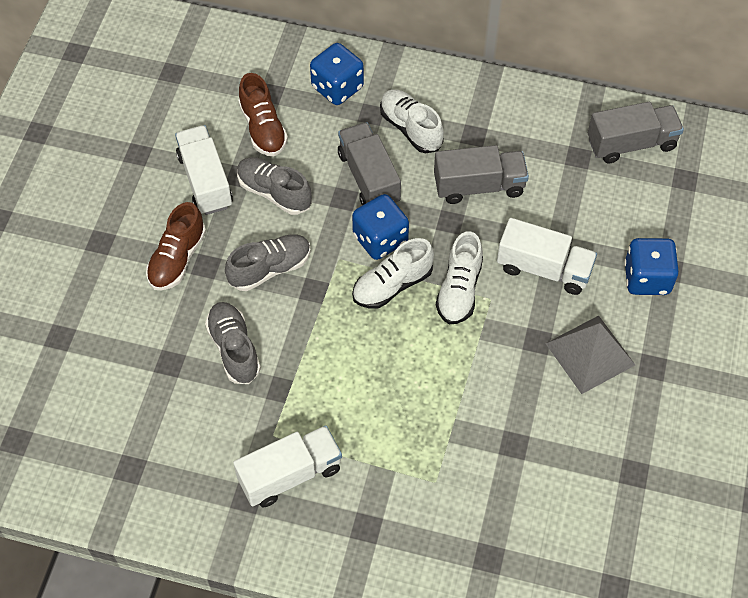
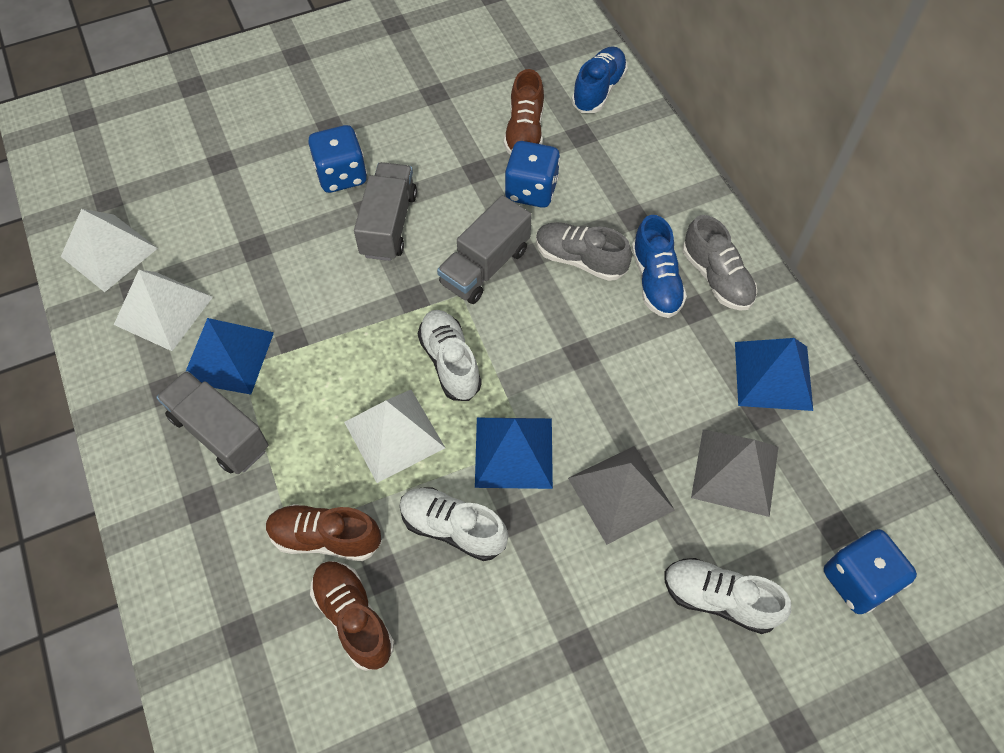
blue pyramid: none = 0 -> [186,318,274,394] [475,418,553,489] [735,338,813,411] = 3
blue shoe: none = 0 -> [571,46,628,113] [631,215,687,318] = 2
brown shoe: [146,202,206,290] [238,73,288,156] = 2 -> [266,504,381,561] [310,561,394,671] [504,69,544,155] = 3
grey pyramid: [545,316,635,394] = 1 -> [568,446,675,545] [691,429,778,517] = 2
grey shoe: [205,302,261,384] [225,235,311,291] [237,157,312,215] = 3 -> [536,222,632,281] [683,215,757,310] = 2
white pyramid: none = 0 -> [61,209,158,292] [114,270,213,351] [344,390,445,483] = 3
white truck: [175,125,233,215] [233,425,342,507] [497,218,597,295] = 3 -> none = 0

